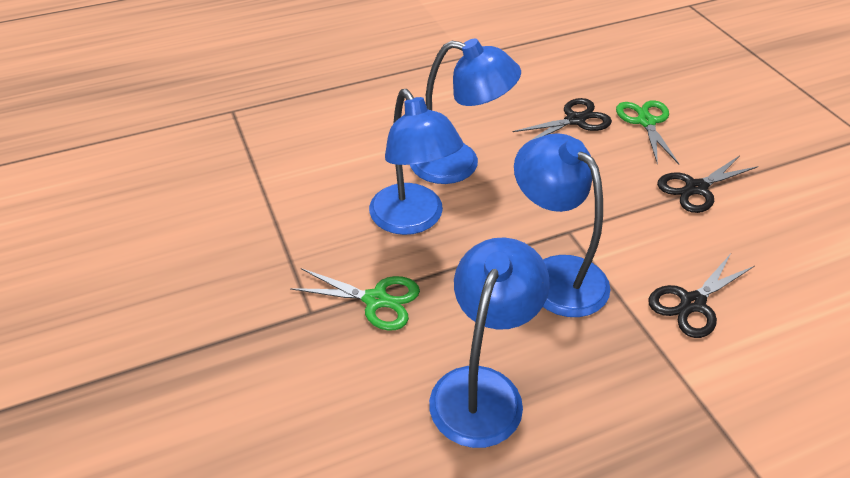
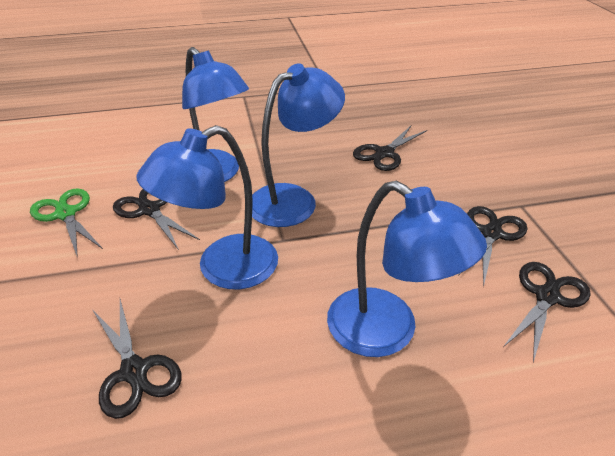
black scissors: [512,98,612,144] [648,254,755,338] [657,155,758,213] = 3 -> [93,299,182,419] [113,189,200,250] [353,126,427,171] [457,206,527,287] [504,262,591,363] = 5
green scissors: [290,268,420,330] [616,100,679,165] = 2 -> [30,188,103,258] = 1

